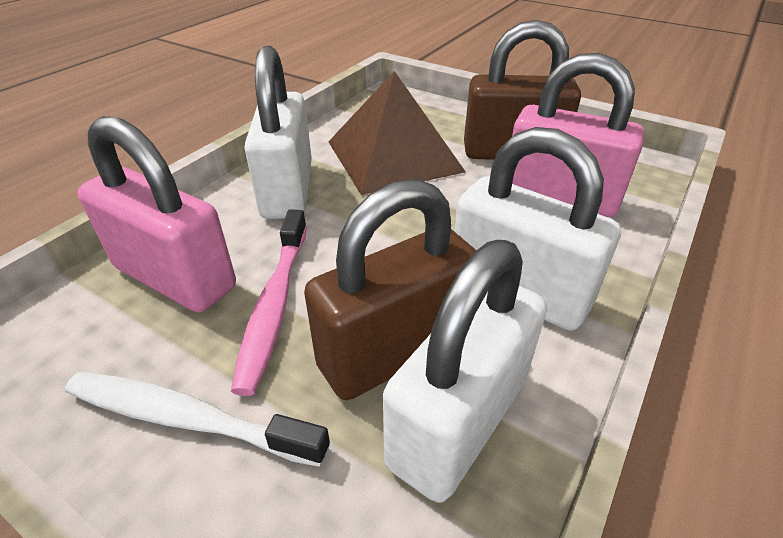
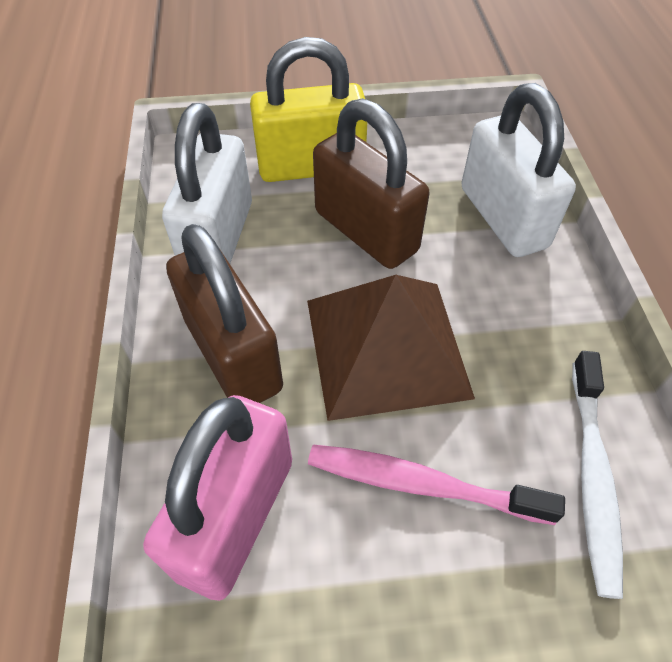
pink padlock: [77,116,236,313] [512,53,644,217] = 2 -> [143,395,292,601] = 1
white padlock: [244,46,312,219] [383,240,547,503] [454,127,621,331] = 3 -> [162,103,252,264] [461,83,576,257] = 2
yellow padlock: none = 0 -> [250,37,368,182] = 1

